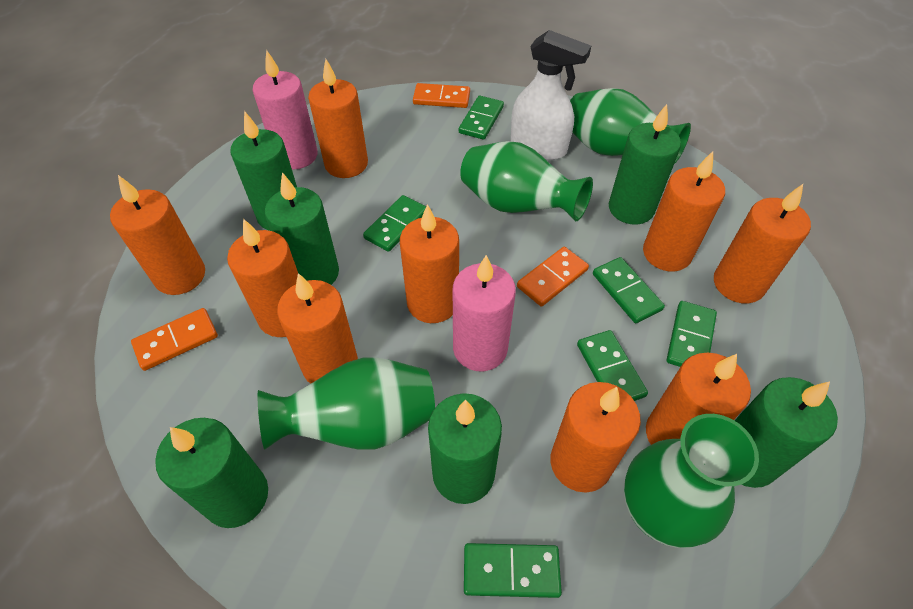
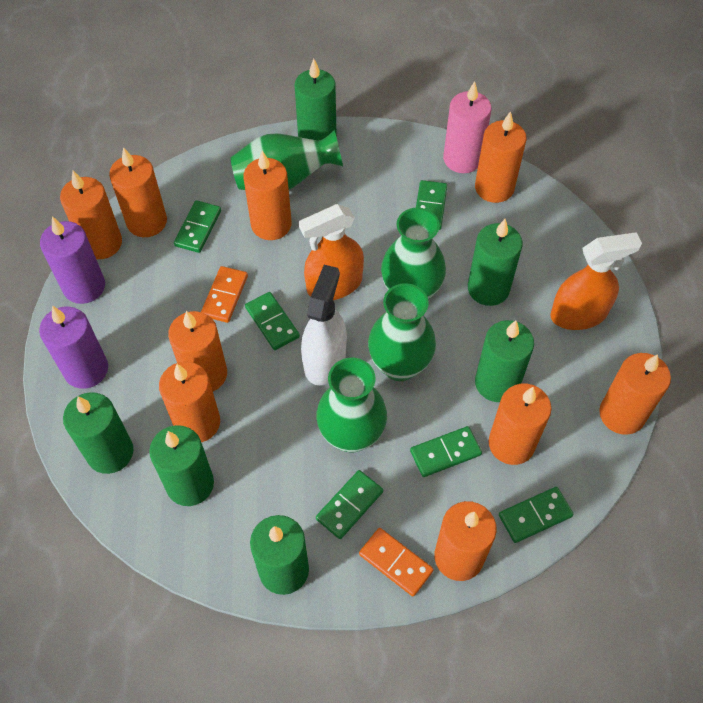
orange domino: [131,308,218,371] [413,83,470,108] [517,247,589,307] = 3 -> [201,266,248,323] [359,528,434,596] = 2
orange spray bottle: none = 0 -> [299,204,364,300] [550,232,642,330] = 2
pink candle: [253,50,317,170] [453,255,516,371] = 2 -> [443,81,492,173] = 1
purple candle: none = 0 -> [39,306,108,389] [40,216,105,304] = 2

